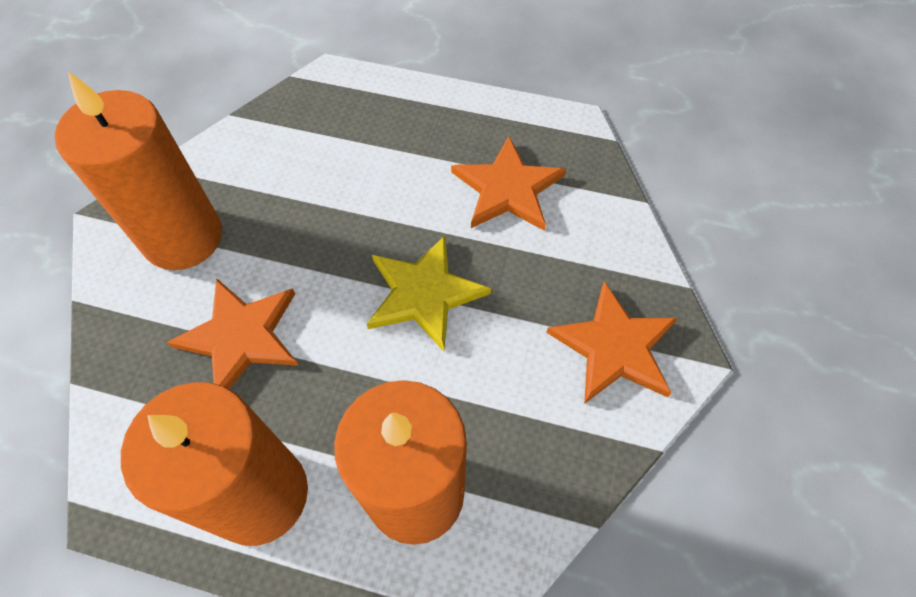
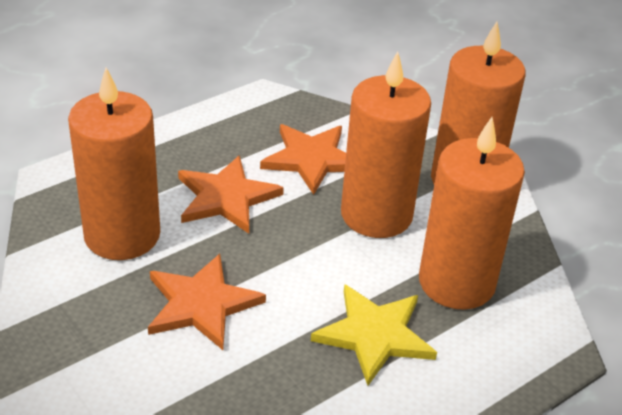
orange candle: [54,72,222,270] [121,382,308,546] [334,380,467,545] = 3 -> [68,67,160,260] [341,51,431,238] [419,117,525,310] [431,21,526,184] = 4

